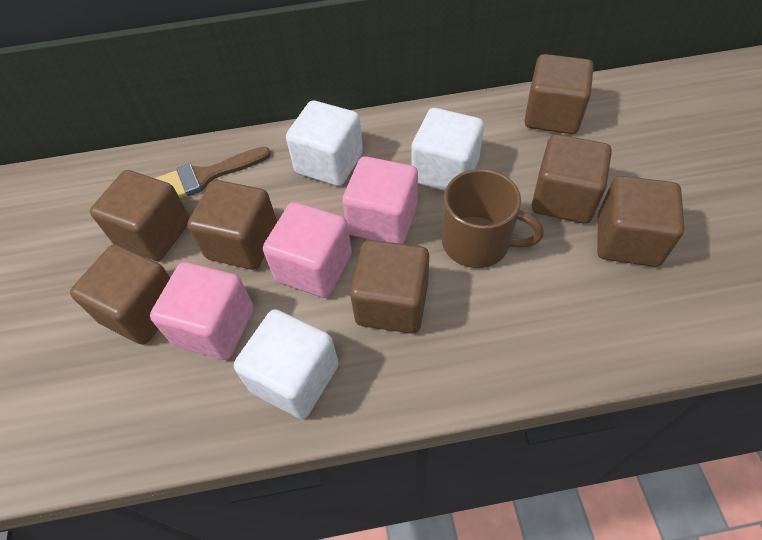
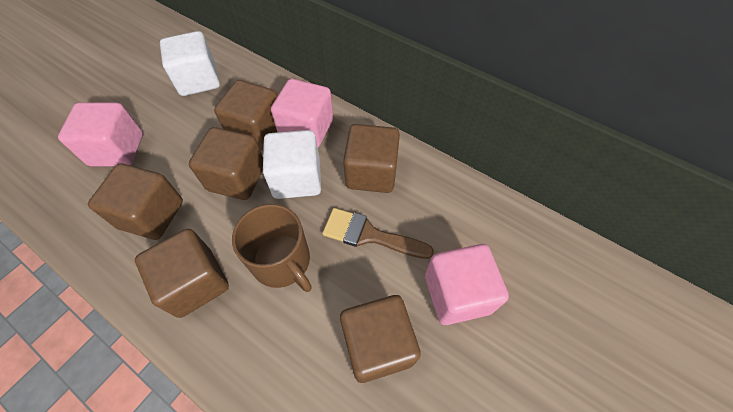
brown cube: [70,244,170,345] [90,170,190,261] [187,180,277,270] [350,240,429,334] [524,54,594,134] [532,134,612,224] [597,176,684,267] = 7 -> [88,164,183,240] [135,229,229,318] [189,127,263,200] [214,80,277,150] [340,295,421,383] [343,124,400,193] = 6
white cube: [234,309,339,419] [286,100,363,186] [412,108,484,191] = 3 -> [160,31,220,96] [263,130,321,199] = 2

